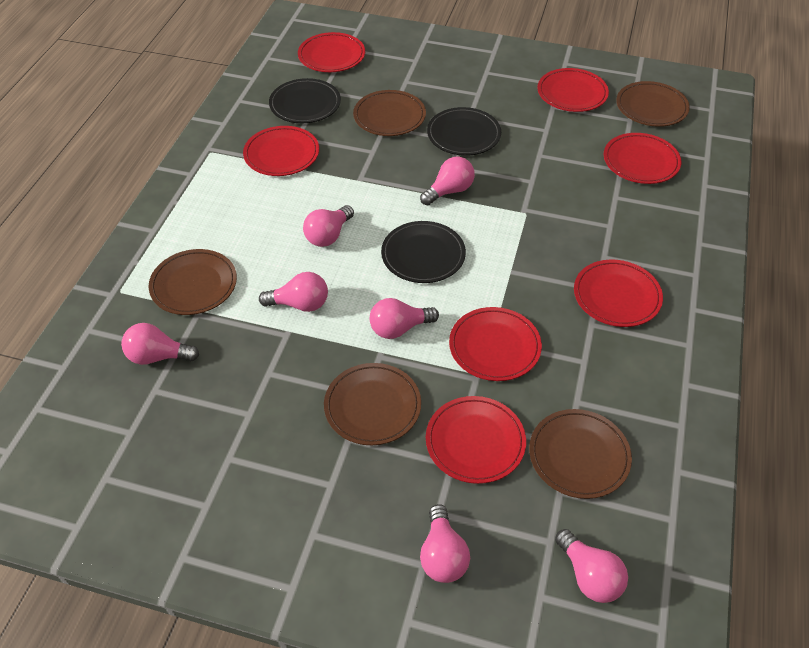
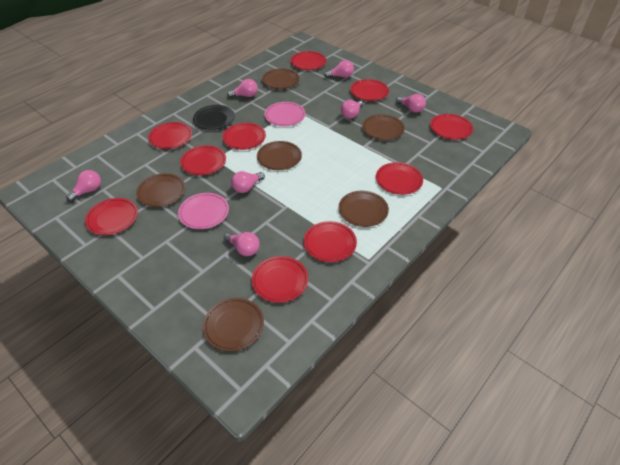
black plate: [269,78,341,123] [381,221,466,283] [427,107,501,156] = 3 -> [193,105,235,130] = 1
brown plate: [149,249,237,315] [324,363,421,445] [353,90,426,136] [529,409,632,499] [616,81,690,127] = 5 -> [136,173,185,207] [203,298,264,352] [257,141,302,170] [262,68,300,89] [338,191,389,227] [362,114,405,140] = 6
pink plate: none = 0 -> [178,193,229,229] [264,102,306,126] = 2
red plate: [243,126,319,176] [298,32,365,72] [426,396,526,484] [449,307,542,381] [537,68,609,112] [574,260,663,327] [604,133,681,184] = 7 -> [85,198,138,235] [148,122,192,149] [180,145,226,175] [223,123,266,150] [252,256,308,303] [291,51,327,70] [304,221,357,262] [350,79,389,101] [376,162,423,195] [430,114,473,140] = 10

